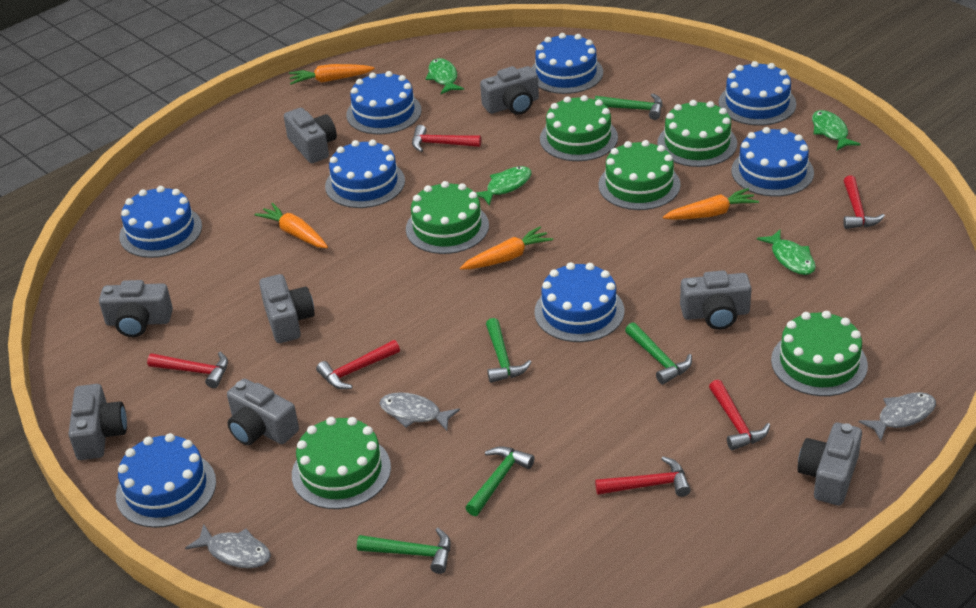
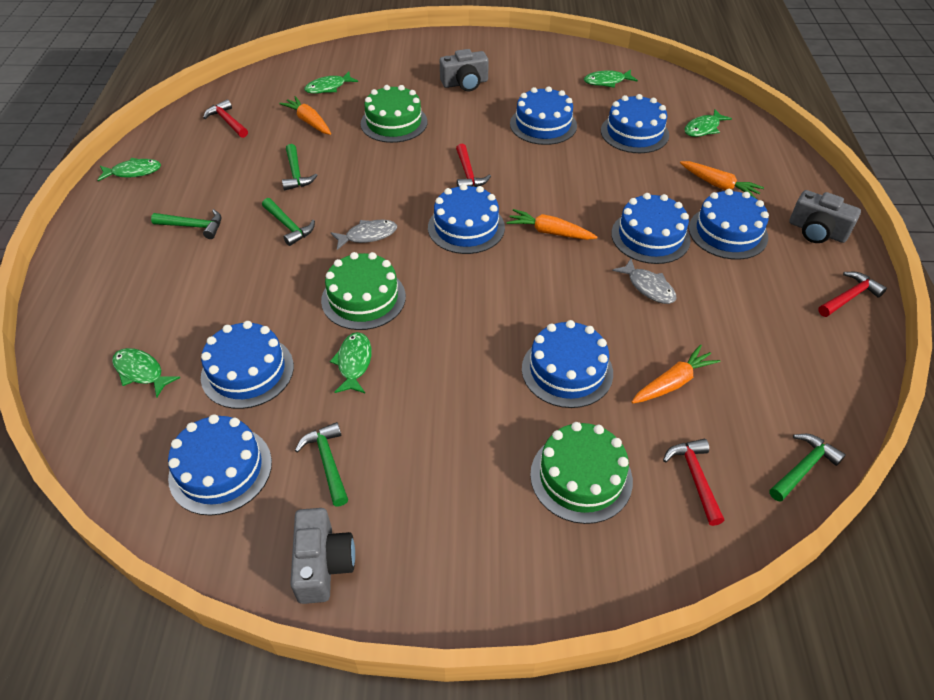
green cake: [292,417,391,509] [406,181,489,254] [540,95,618,161] [599,140,681,210] [657,100,737,167] [771,311,868,396] = 6 -> [321,252,406,330] [361,85,427,143] [530,422,633,524] = 3
green fish: [425,58,464,94] [476,166,531,205] [757,230,816,275] [812,110,861,151] = 4 -> [98,158,161,181] [112,348,180,397] [304,72,358,94] [330,332,372,393] [584,70,638,88] [684,109,732,137] = 6
grey camera: [68,384,127,460] [99,280,173,337] [227,379,299,445] [259,274,315,343] [284,108,337,163] [480,66,539,115] [680,270,752,330] [797,423,862,506] = 8 -> [290,508,355,604] [440,49,489,91] [789,190,861,243] = 3
grey fish: [185,524,271,568] [379,392,460,431] [859,392,936,441] = 3 -> [331,220,397,250] [612,259,676,304] = 2
red hammer: [147,351,228,388] [316,340,400,389] [412,125,481,152] [595,456,691,497] [709,380,770,450] [843,175,885,229] = 6 -> [203,99,248,138] [456,144,491,187] [663,439,724,526] [818,272,887,317] = 4

